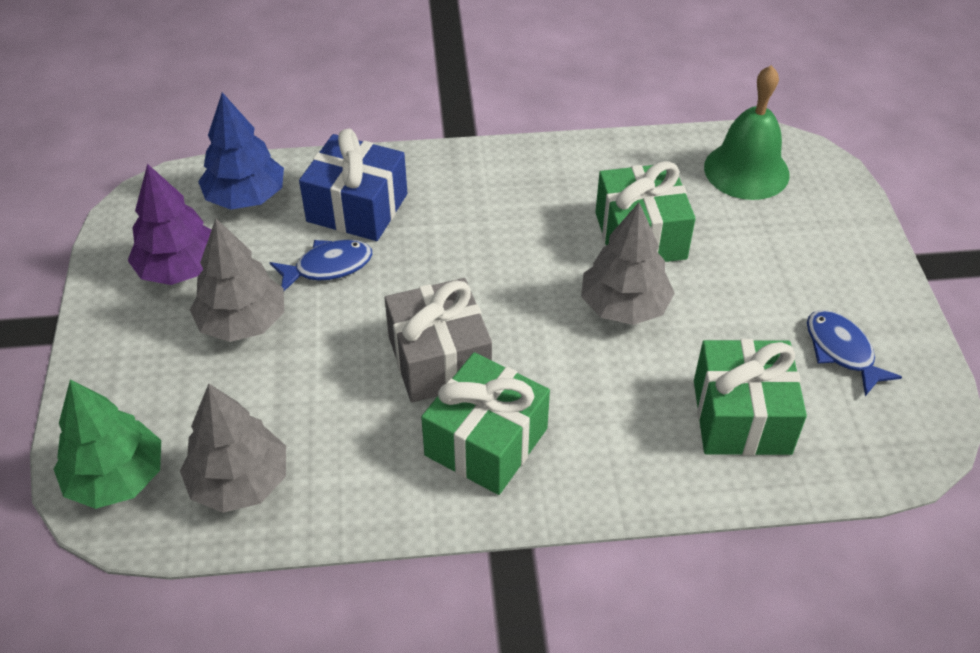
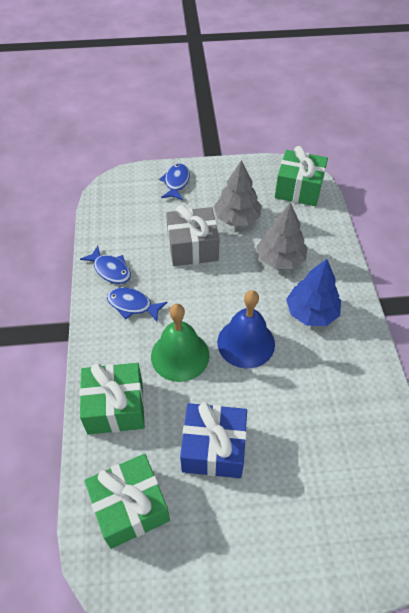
blue bell: none = 0 -> [217,290,275,368] = 1
blue fish: [269,239,372,291] [807,310,902,396] = 2 -> [80,246,131,284] [107,287,168,322] [159,163,190,200] = 3
green tree: [54,379,161,509] = 1 -> none = 0
grey tree: [180,383,286,513] [190,219,284,342] [581,203,675,325] = 3 -> [214,160,262,226] [256,203,308,269] = 2
purple tree: [127,164,211,285] = 1 -> none = 0

